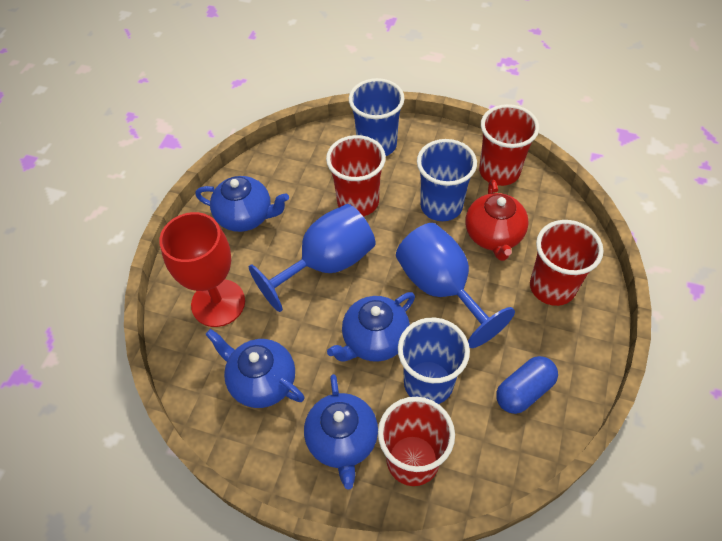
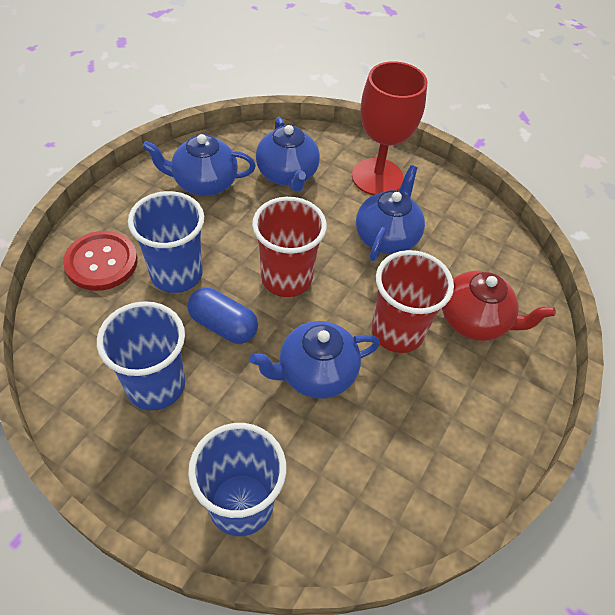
blue goblet: [249,204,375,312] [396,223,515,348] = 2 -> none = 0
red button: none = 0 -> [63,231,138,291] = 1
red cup: [326,135,386,216] [378,397,455,486] [479,104,539,186] [530,220,604,306] = 4 -> [252,197,327,297] [372,250,454,353] = 2

